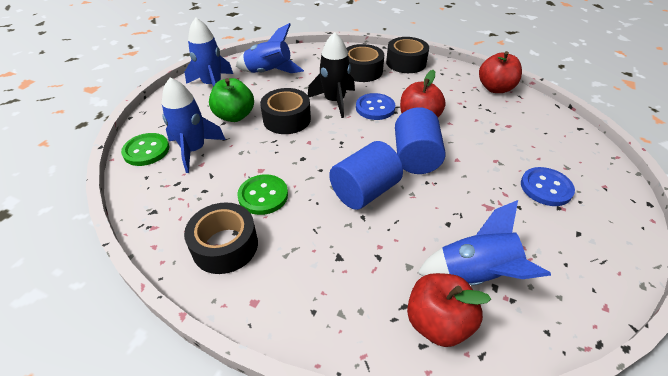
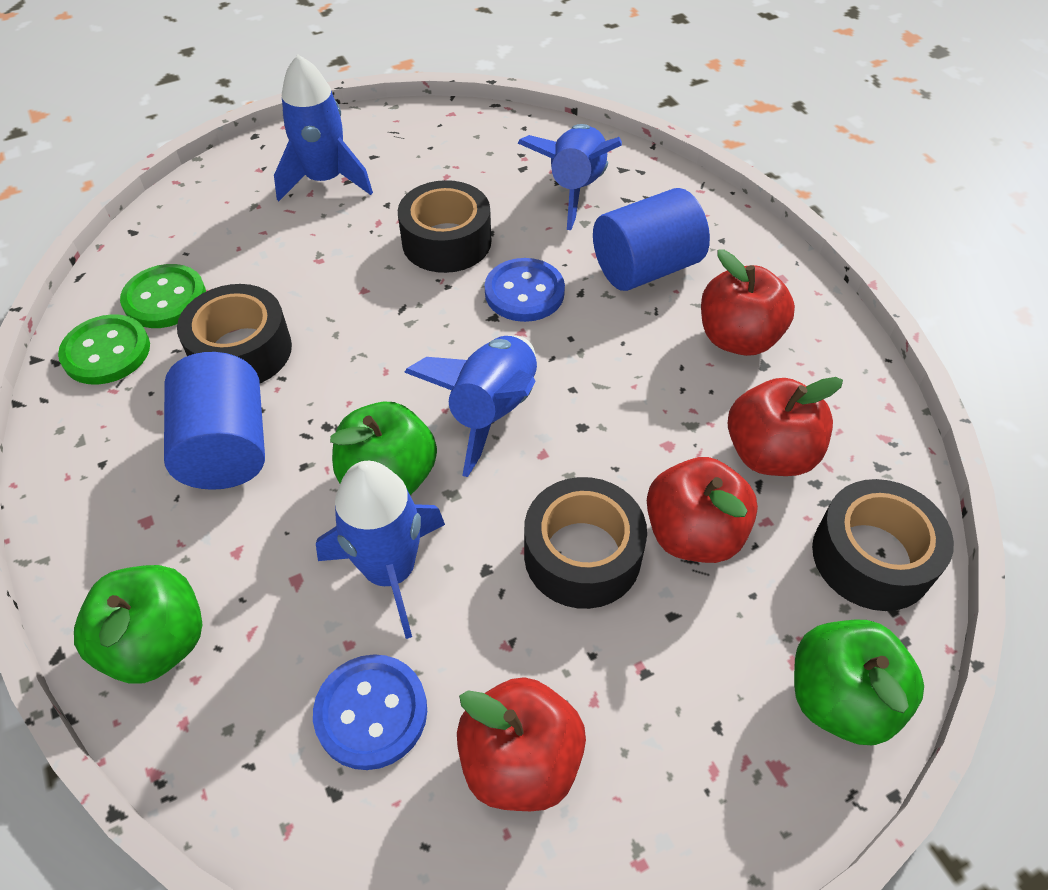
black rocket: [308,32,355,118] = 1 -> none = 0
green apple: [209,78,254,122] = 1 -> [74,565,202,683] [330,401,437,495] [794,620,924,745] = 3
red apple: [400,70,446,117] [407,273,491,347] [479,51,522,93] = 3 -> [457,677,586,811] [647,457,758,563] [701,250,795,356] [728,377,843,476] = 4

